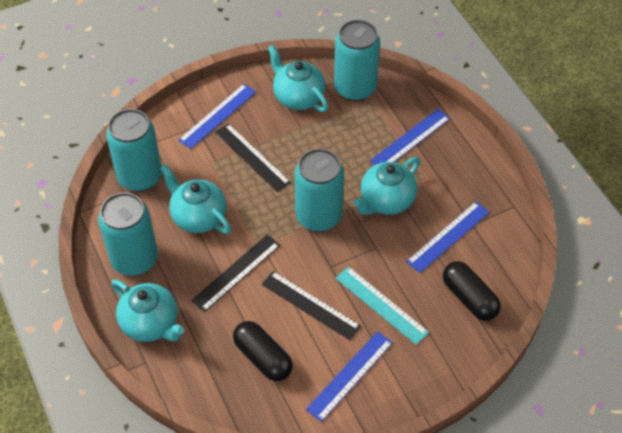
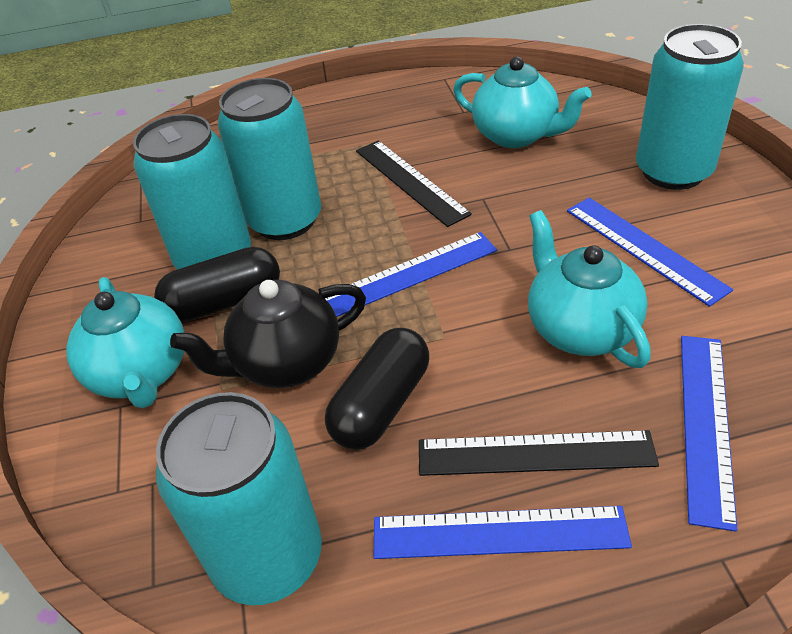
black ruler: [191,235,280,312] [215,123,291,192] [262,271,361,340] = 3 -> [356,140,472,227] [419,430,659,476] = 2
black teapot: none = 0 -> [170,280,366,388] = 1
turquoise ruler: [336,266,429,345] = 1 -> none = 0
turquoise teapot: [111,279,185,342] [160,164,231,234] [268,45,328,112] [354,157,420,215] = 4 -> [66,277,185,408] [453,56,592,148] [528,210,651,368] = 3

